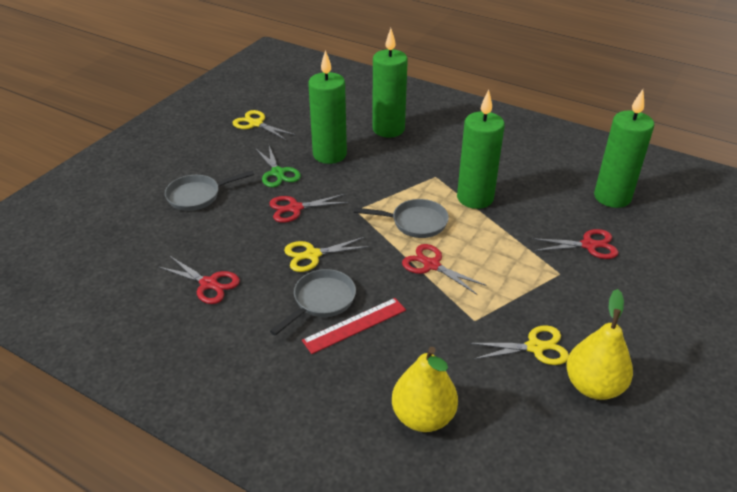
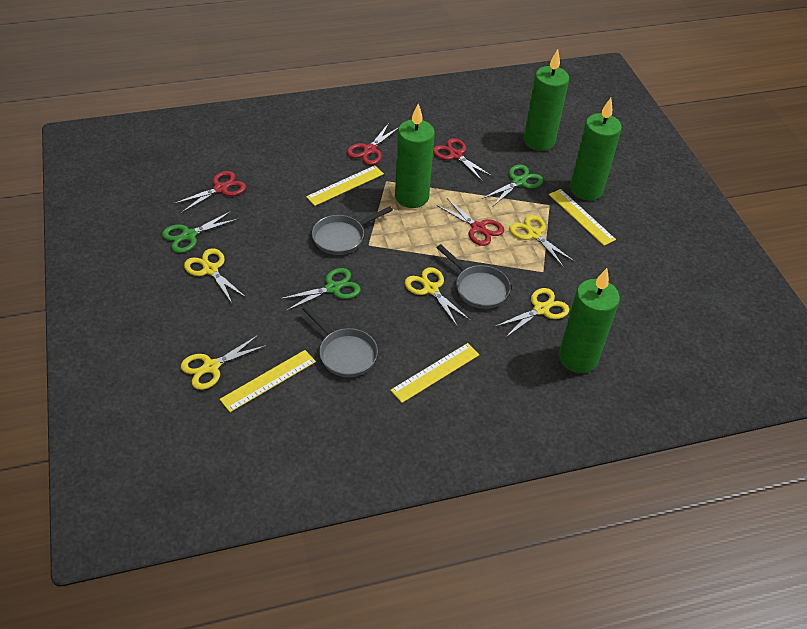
green scissors: [255,146,301,187] = 1 -> [162,211,238,253] [280,268,361,311] [482,165,543,207] = 3
red ruler: [302,298,406,354] = 1 -> none = 0
yellow pear: [392,347,458,432] [566,289,633,400] = 2 -> none = 0
yellow ruler: none = 0 -> [220,350,316,412] [306,165,384,206] [390,343,479,403] [549,189,616,246] = 4
yellow scissors: [232,110,295,140] [284,237,370,272] [469,325,569,365] = 3 -> [181,335,267,390] [184,248,247,305] [405,267,470,326] [495,288,569,338] [509,215,575,267] = 5

